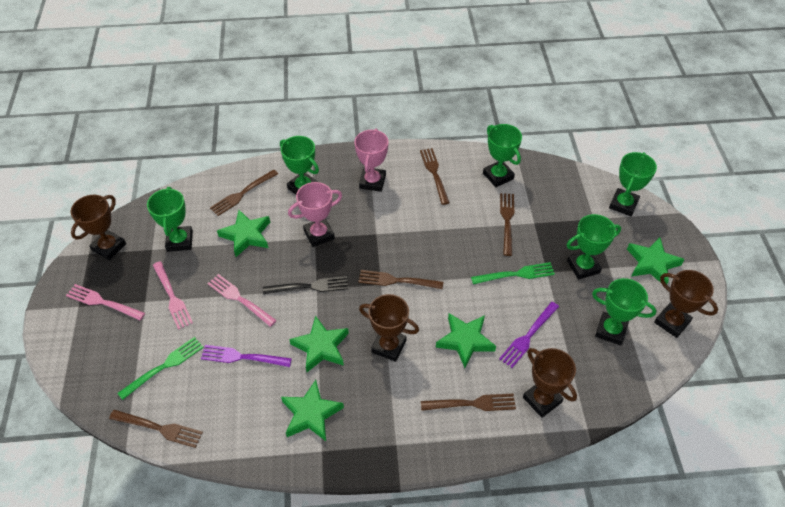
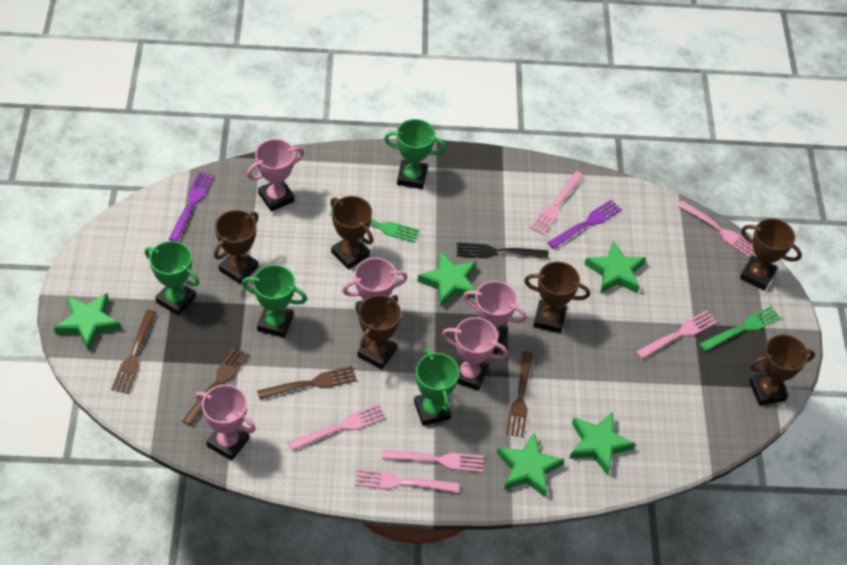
brown fork: [109,410,203,448] [210,170,278,216] [358,270,443,289] [420,148,450,205] [421,394,516,411] [500,193,514,256] = 6 -> [111,310,157,394] [182,347,249,426] [257,366,357,399] [506,351,533,437] = 4
brown trophy: [71,195,126,260] [359,294,419,362] [523,348,577,418] [654,270,718,338] = 4 -> [214,210,259,284] [330,196,373,270] [357,295,401,370] [524,261,590,333] [740,218,802,290] [749,334,815,405] = 6
green trophy: [147,187,193,252] [280,136,319,195] [483,124,522,187] [567,214,621,280] [592,278,657,346] [609,152,657,216] = 6 -> [145,241,199,316] [242,265,307,338] [384,119,446,189] [414,349,459,426] = 4
pink fork: [66,284,145,320] [153,261,193,330] [207,274,277,327] = 3 -> [288,404,386,451] [355,469,459,493] [382,449,484,472] [530,171,584,235] [636,310,717,359] [677,200,754,257] = 6
pink trophy: [288,182,342,247] [354,129,389,192] = 2 -> [195,385,256,461] [247,139,304,211] [342,258,407,316] [442,317,508,391] [463,281,527,354] = 5

